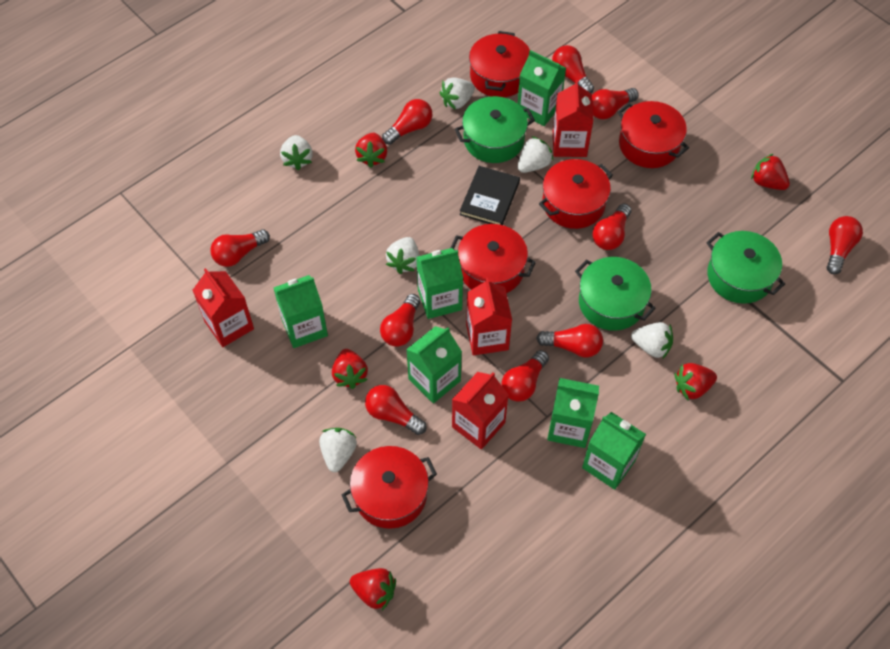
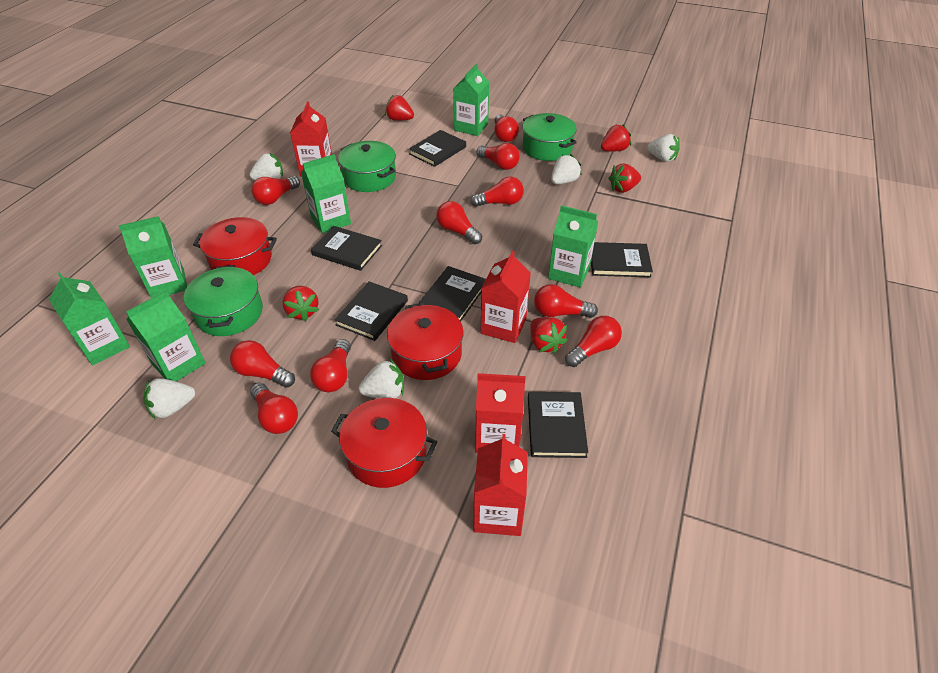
black book: [460,166,520,225] = 1 -> [311,226,382,271] [334,281,408,341] [409,130,466,167] [419,266,486,322] [528,392,588,458] [591,242,653,277] = 6
red pot: [341,446,437,529] [450,224,536,293] [469,31,530,97] [539,159,613,229] [618,101,689,168] = 5 -> [193,217,277,275] [331,398,437,488] [387,302,464,380] = 3
white strawberry: [280,135,313,170] [319,428,357,472] [386,237,419,274] [439,78,475,110] [518,136,554,173] [631,322,673,359] = 6 -> [143,378,195,420] [250,153,283,180] [359,358,404,398] [551,154,582,184] [647,134,680,162] = 5

